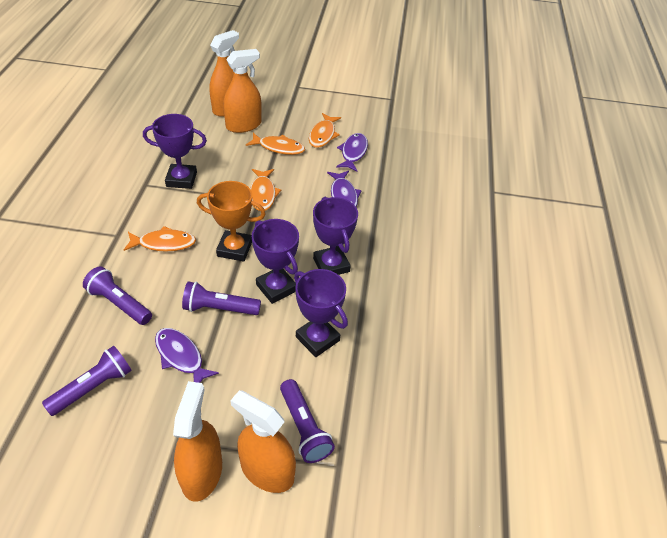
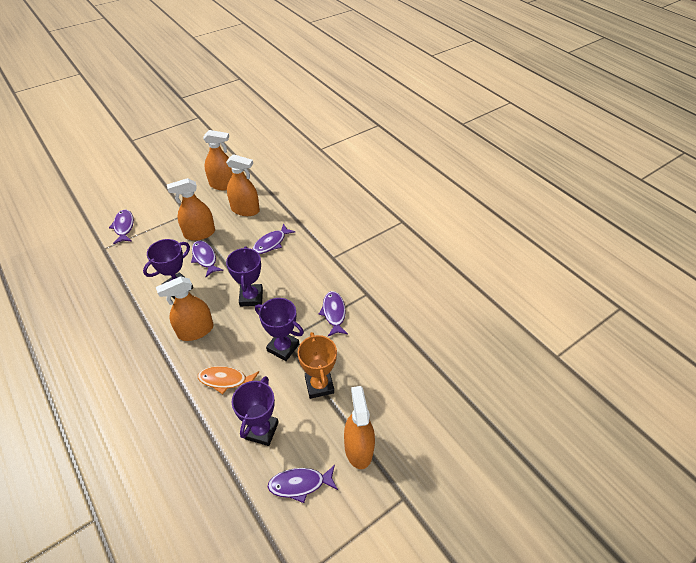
orange fish: [124,226,196,251] [246,133,305,155] [250,169,281,211] [309,113,341,148] = 4 -> [198,366,259,395] = 1
orange spray bottle: [173,381,222,502] [210,30,239,117] [223,49,262,133] [230,390,296,493] = 4 -> [156,276,213,341] [167,178,215,241] [203,130,233,190] [226,154,260,216] [344,386,375,469] = 5
purple fish: [155,328,219,383] [327,170,362,207] [336,133,368,172] = 3 -> [109,209,134,244] [191,240,223,277] [253,224,296,254] [267,465,338,503] [319,291,348,336] = 5
purple flashlight: [42,346,132,416] [83,266,152,325] [182,282,261,315] [280,379,335,463] = 4 -> none = 0

